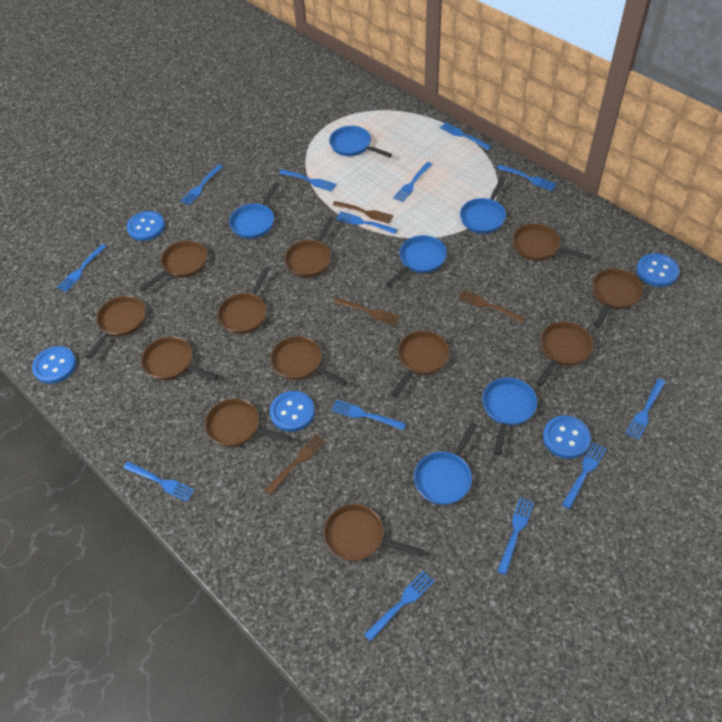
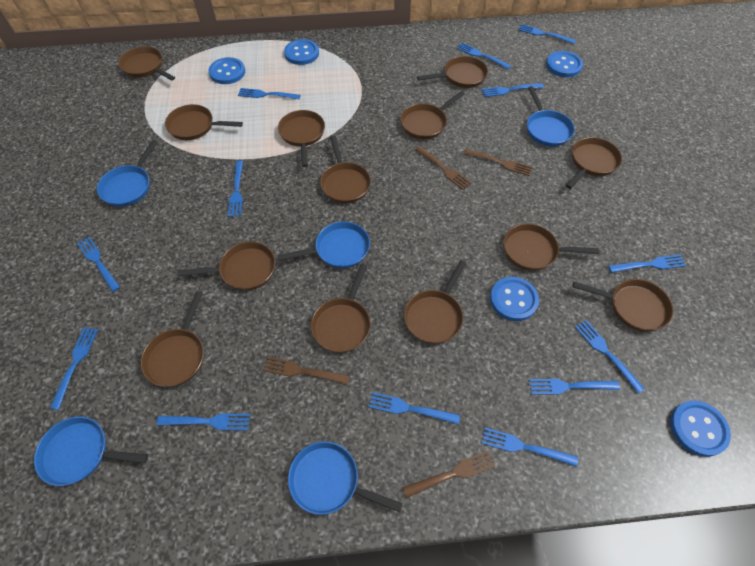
blue pan: [229,182,280,239] [329,126,392,158] [386,235,447,287] [414,422,477,505] [460,177,506,234] [482,378,537,455] = 6 -> [34,416,148,486] [97,140,158,207] [278,221,370,268] [288,441,403,515] [527,86,575,147] = 5
brown pan: [86,295,146,359] [140,240,207,291] [141,336,218,380] [205,398,292,447] [217,267,270,334] [270,336,347,386] [284,217,335,277] [323,504,423,561] [391,330,450,397] [512,223,591,261] [536,321,593,386] [592,268,643,328] = 12 -> [118,46,175,81] [141,291,204,387] [165,104,243,140] [178,242,275,291] [278,110,325,167] [311,264,371,353] [320,136,371,204] [400,91,465,139] [404,260,466,344] [417,56,488,88] [504,224,600,271] [566,137,622,189] [573,279,673,332] = 13

